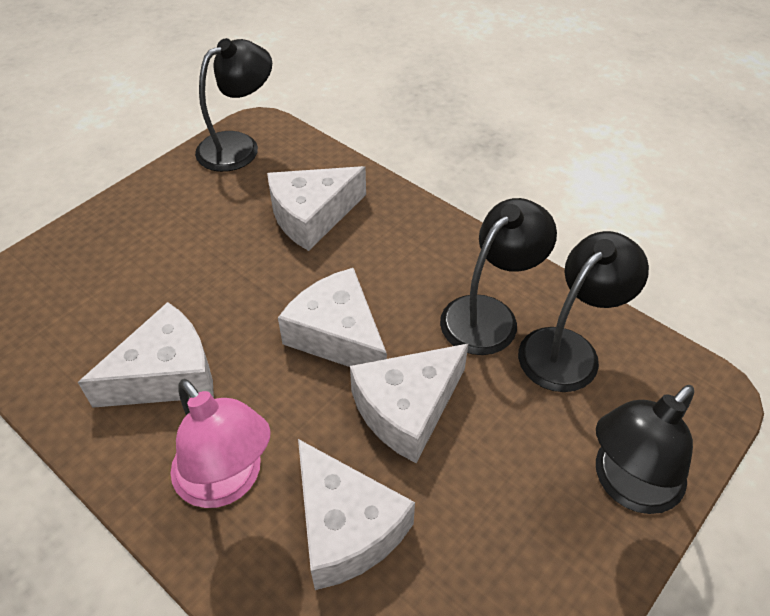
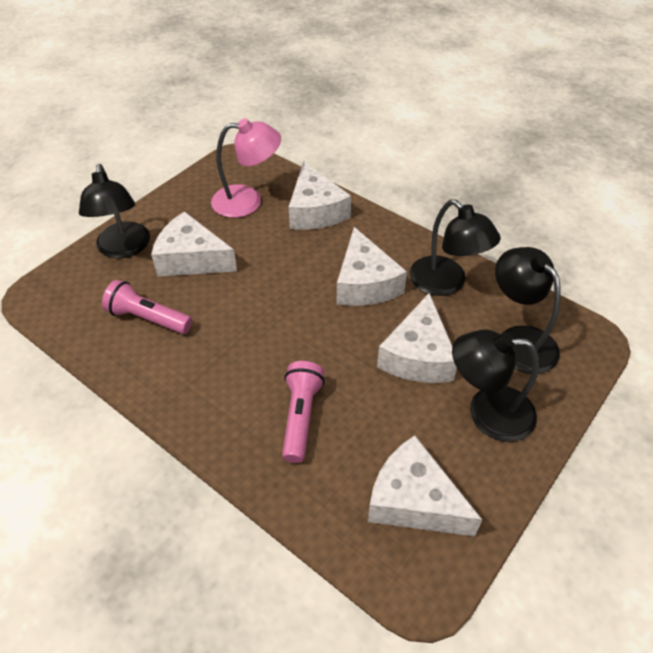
pink flashlight: none = 0 -> [102,280,192,334] [282,361,325,463] = 2

